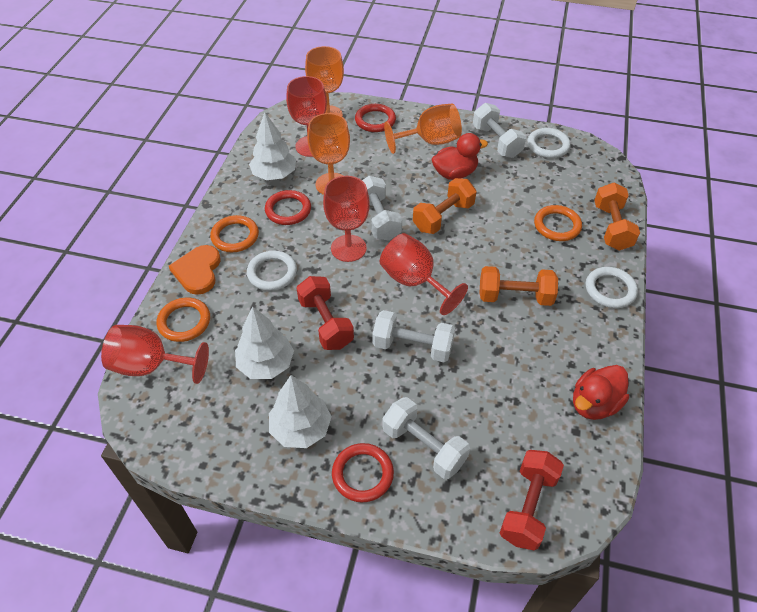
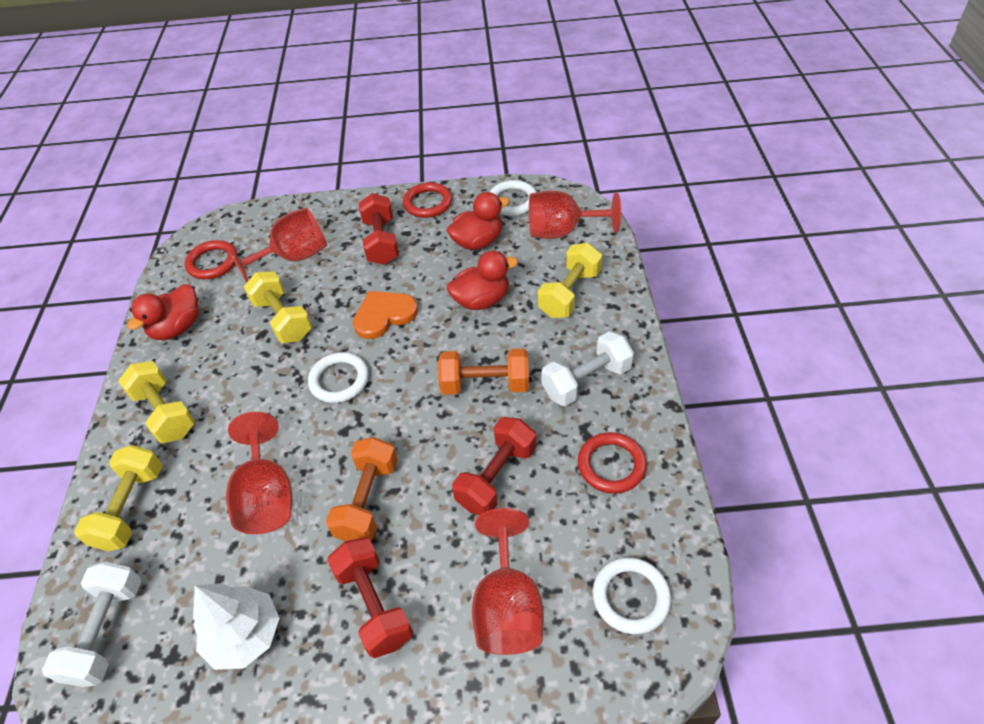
orange dumbbell: [413,178,477,234] [480,266,558,306] [594,183,640,251] = 3 -> [326,437,398,541] [438,349,529,395] = 2
orange goblet: [305,46,344,117] [307,113,350,195] [384,104,462,154] = 3 -> none = 0
orange ring: [157,298,210,342] [210,215,259,252] [534,205,582,241] = 3 -> none = 0
red duck: [432,133,488,180] [573,365,629,420] = 2 -> [127,284,199,340] [447,192,509,250] [447,251,518,310] = 3
red dumbbell: [297,276,354,350] [500,450,564,551] = 2 -> [327,537,413,658] [359,193,399,265] [452,417,536,515] = 3
white dumbbell: [362,176,402,241] [372,310,455,362] [383,397,470,479] [473,103,526,158] = 4 -> [42,562,142,687] [541,331,634,406] = 2
white tree: [235,307,294,379] [249,112,296,180] [269,375,332,448] = 3 -> [193,583,279,670] = 1
yellow dumbbell: none = 0 -> [74,445,162,552] [118,361,195,443] [244,272,312,343] [538,243,602,318] = 4

